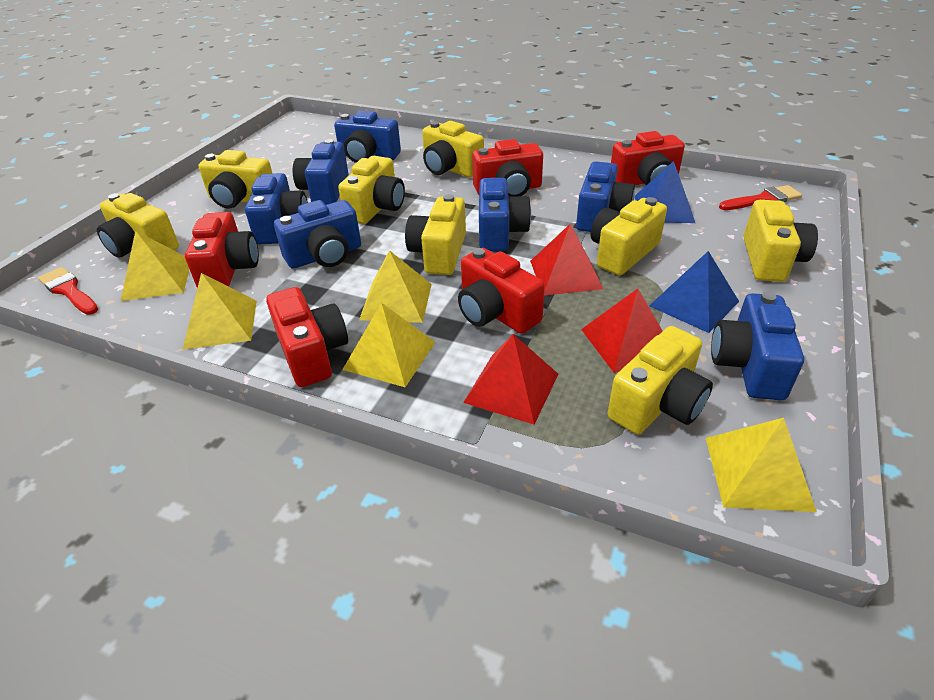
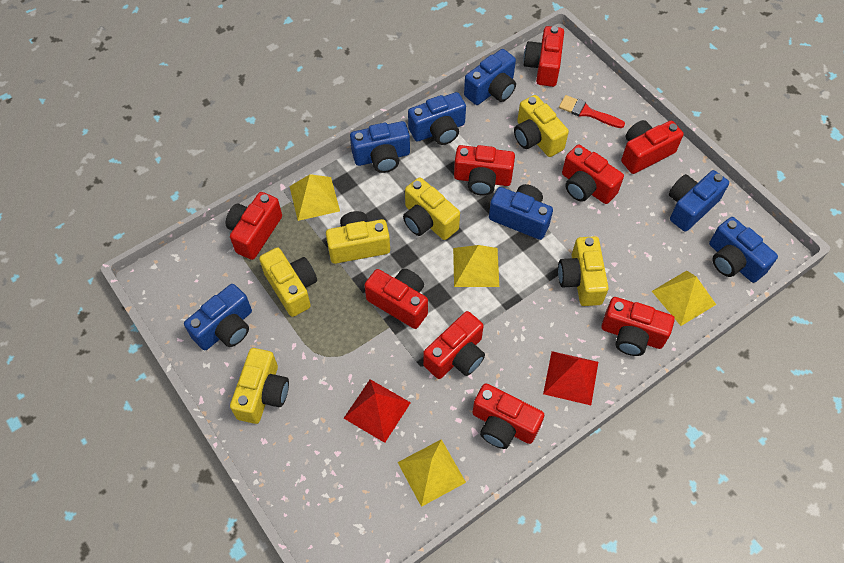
blue pyramid: [635,161,695,223] [649,251,739,333] = 2 -> none = 0
red brush: [38,267,98,315] [719,185,802,210] = 2 -> [559,95,625,128] = 1
red camera: [185,212,259,288] [266,287,348,387] [458,248,545,334] [472,139,543,197] [611,131,685,185] = 5 -> [226,192,282,260] [365,269,428,329] [423,311,485,379] [454,145,515,196] [472,383,544,449] [523,26,564,87] [562,144,624,204] [601,297,675,356] [621,120,684,174] = 9
red pyramid: [463,334,558,424] [530,224,603,295] [581,289,663,373] = 3 -> [344,379,411,443] [543,351,598,405] = 2
yellow camera: [97,193,179,258] [198,150,273,209] [338,156,405,224] [405,194,466,275] [422,121,484,177] [590,197,667,275] [608,326,713,434] [743,200,818,282] = 8 -> [230,348,289,424] [259,248,317,317] [326,211,390,264] [403,177,460,240] [514,95,569,157] [558,236,609,306] = 6
yellow pyramid: [121,230,190,301] [183,273,257,349] [342,303,435,387] [359,250,432,323] [706,418,817,512] = 5 -> [290,174,340,221] [398,439,466,507] [453,245,499,287] [652,271,716,326] = 4

